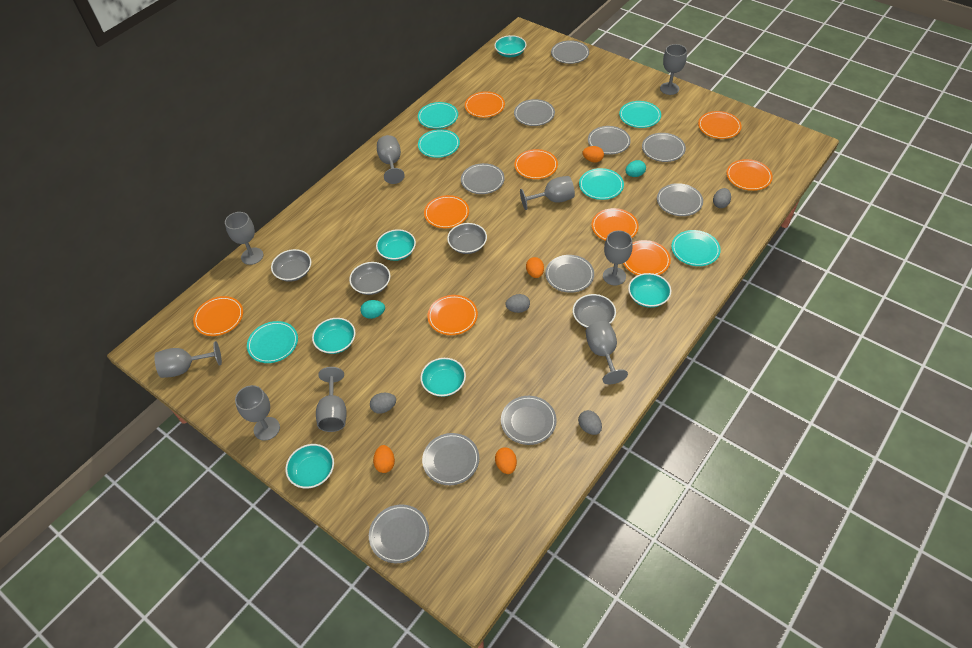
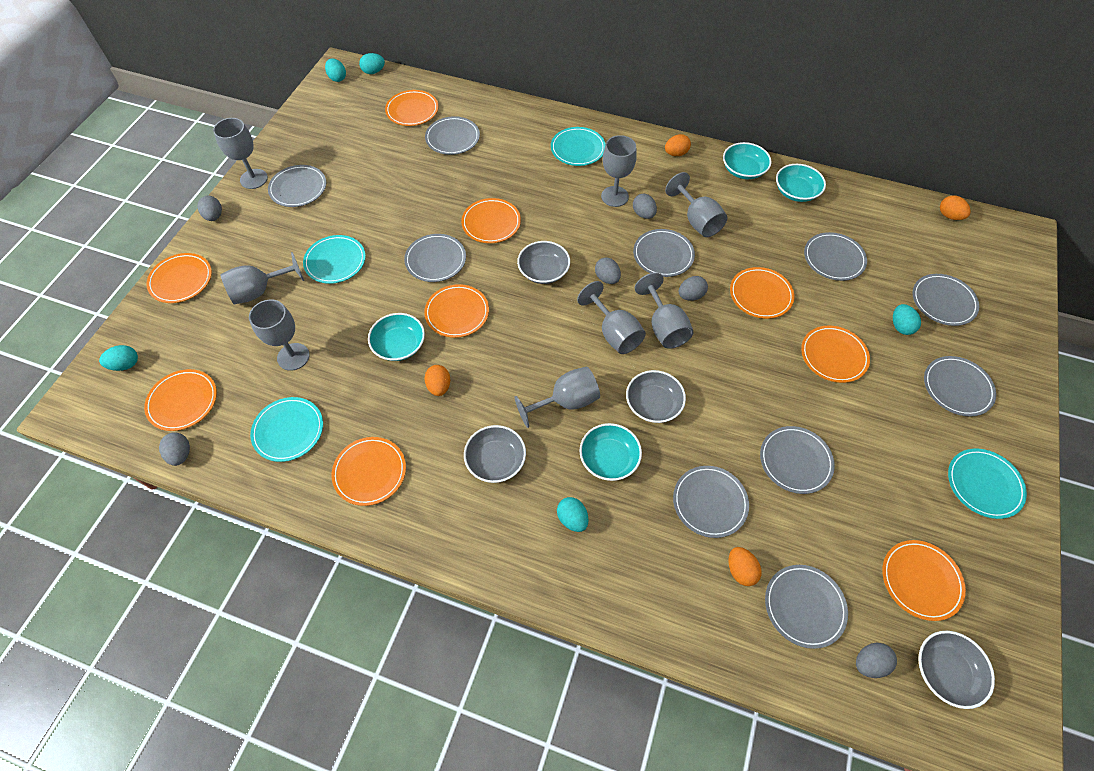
grey egg: [370,393,396,414] [505,294,530,313] [578,410,602,435] [713,188,731,208] = 4 -> [159,432,190,466] [197,196,222,221] [595,257,621,284] [633,194,657,219] [679,276,708,301] [856,643,897,678] = 6
grey goblet: [154,341,222,378] [225,212,263,265] [235,385,280,441] [316,367,347,432] [377,135,405,184] [520,176,575,210] [586,321,628,384] [603,231,633,286] [660,44,687,95] = 9 -> [213,118,268,189] [221,252,304,304] [249,299,310,371] [514,366,600,428] [577,281,646,354] [601,135,637,207] [635,273,693,349] [665,172,727,237] = 8
turquoise bowl: [285,444,334,488] [312,318,355,354] [376,229,416,261] [420,358,466,397] [494,35,526,57] [628,273,671,308] = 6 -> [368,313,425,361] [579,423,642,481] [723,142,771,179] [776,164,826,202] = 4
turquoise egg: [360,300,385,319] [625,160,646,177] = 2 -> [99,345,138,371] [325,58,346,82] [359,53,385,74] [557,497,588,532] [893,304,921,335] = 5
turquoise plate: [247,321,298,363] [418,102,458,129] [418,129,460,158] [579,168,624,200] [619,101,661,128] [671,230,721,266] = 6 -> [250,397,323,462] [303,235,366,284] [551,127,606,166] [948,449,1027,519] = 4

